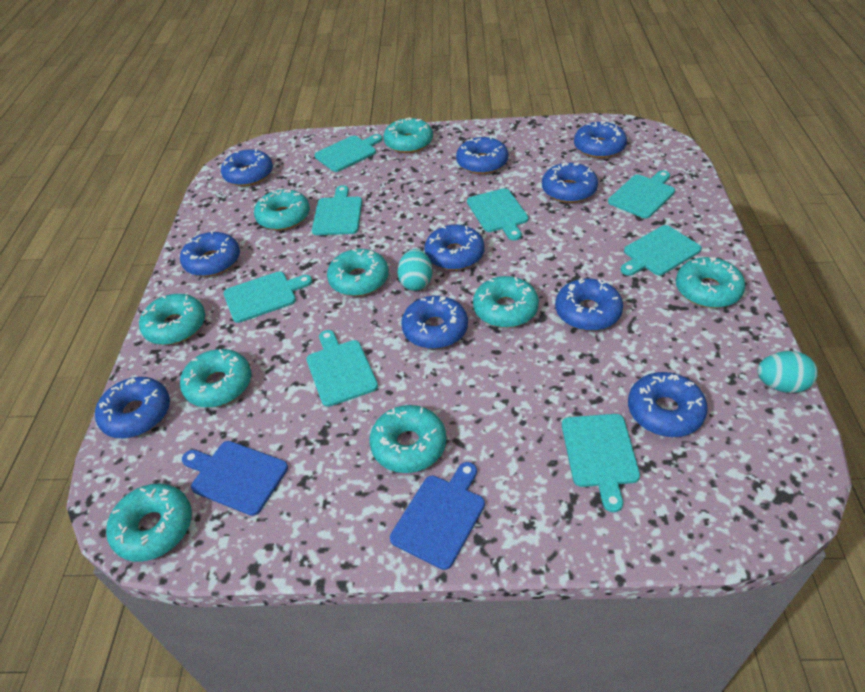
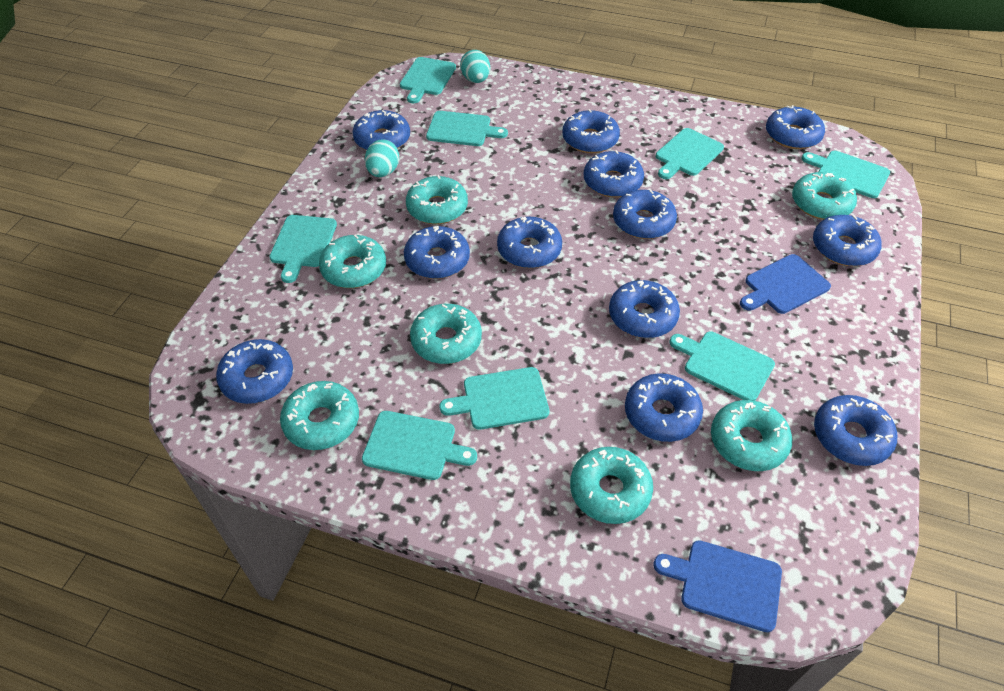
blue donut: [95,377,170,438] [180,231,240,277] [221,149,273,186] [401,296,468,349] [424,225,485,270] [456,137,508,174] [542,162,598,203] [555,278,623,331] [574,121,627,158] [628,372,708,437] = 10 -> [216,339,293,404] [352,110,410,150] [404,226,470,279] [497,217,562,268] [562,109,620,153] [584,150,644,198] [609,280,680,338] [613,190,677,239] [625,373,703,442] [766,105,825,149] [813,215,882,266] [814,395,897,466] = 12
turquoise donut: [106,484,192,562] [139,294,205,345] [180,349,251,408] [254,189,310,230] [327,249,389,296] [370,405,446,473] [383,118,433,153] [473,276,539,328] [676,257,745,308] = 9 -> [280,381,359,450] [319,235,386,288] [406,175,468,224] [410,304,482,364] [570,447,653,524] [711,400,792,471] [792,172,857,220] = 7

